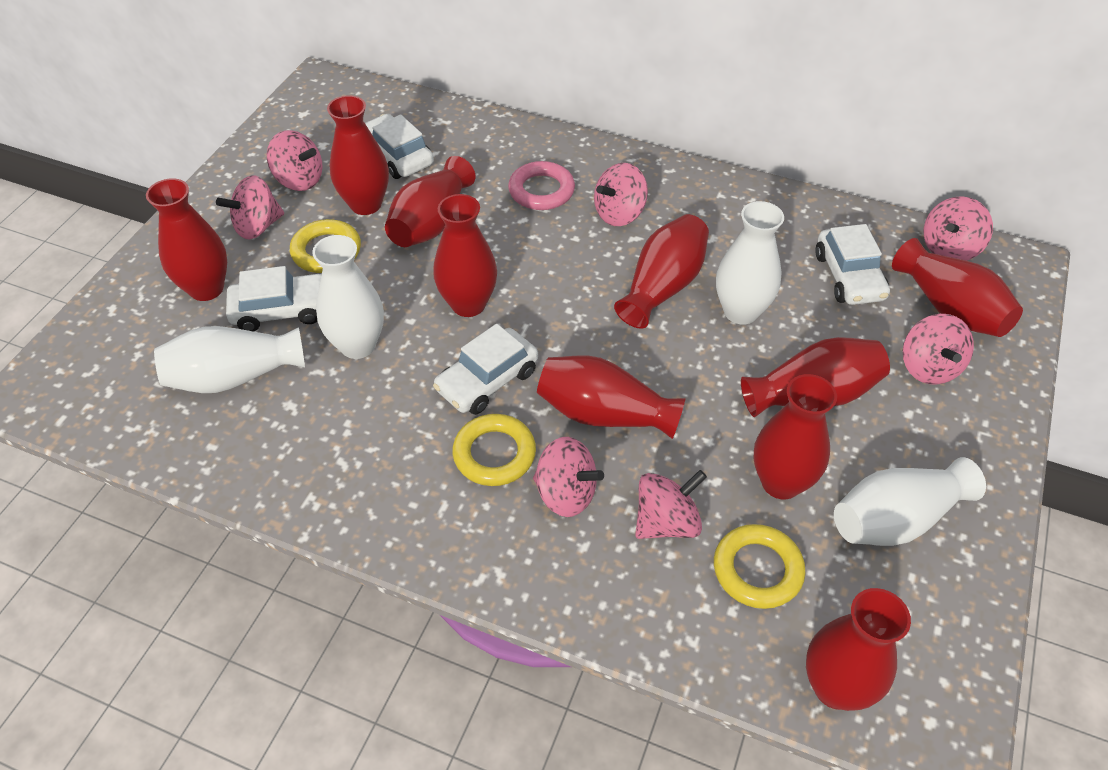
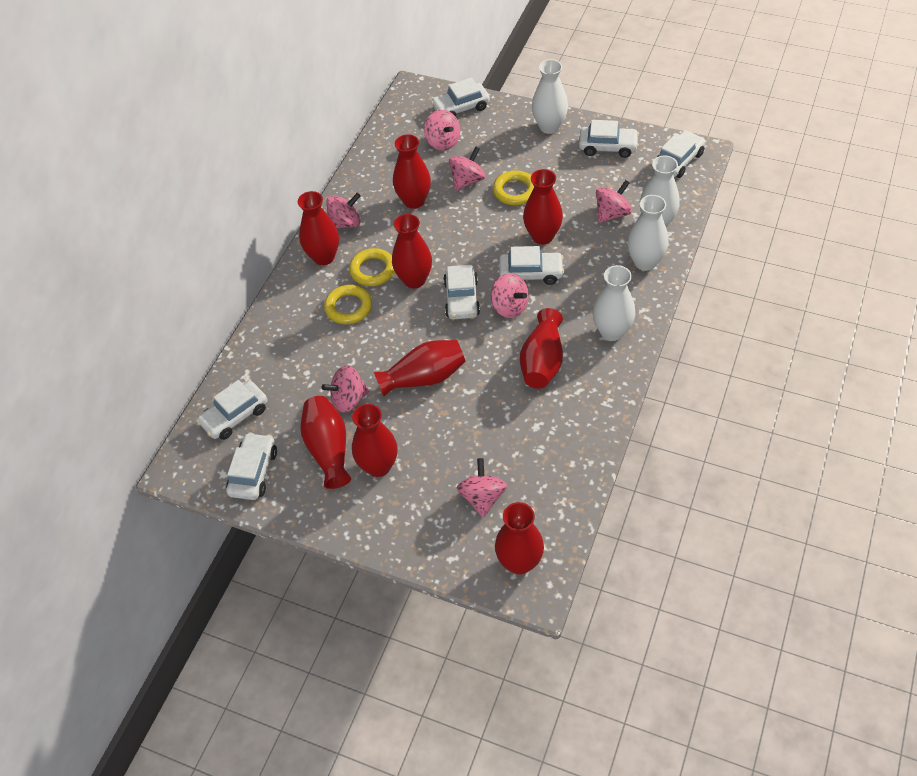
pink ring: [508,161,575,210] = 1 -> none = 0
red vase: [146,178,227,301] [327,95,389,215] [385,156,475,247] [433,194,497,317] [537,356,686,439] [614,214,709,329] [741,337,890,417] [753,374,837,499] [806,588,911,711] [892,238,1023,337] = 10 -> [298,191,339,265] [300,396,351,489] [352,404,398,477] [374,340,465,396] [392,214,432,289] [393,134,431,209] [495,502,544,575] [520,308,563,389] [523,169,563,244] = 9
white car: [226,266,322,332] [365,114,434,179] [433,324,538,415] [815,224,890,305] = 4 -> [196,380,268,440] [226,432,277,500] [431,77,490,117] [443,265,480,319] [499,246,564,285] [579,120,639,158] [657,130,705,178] = 7

